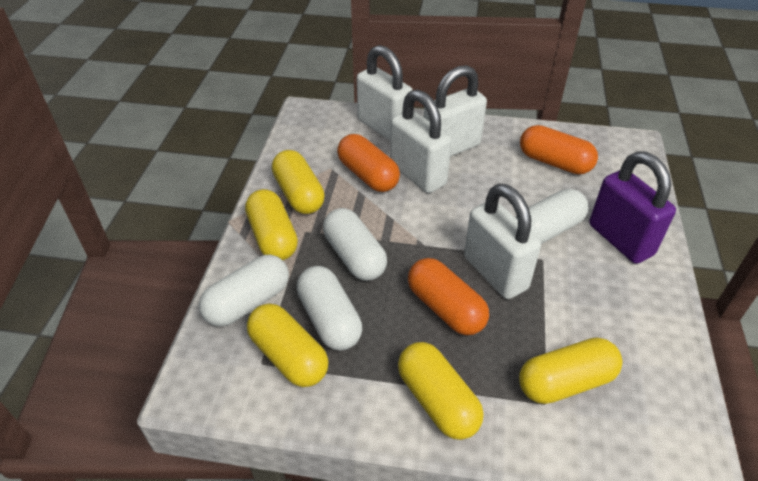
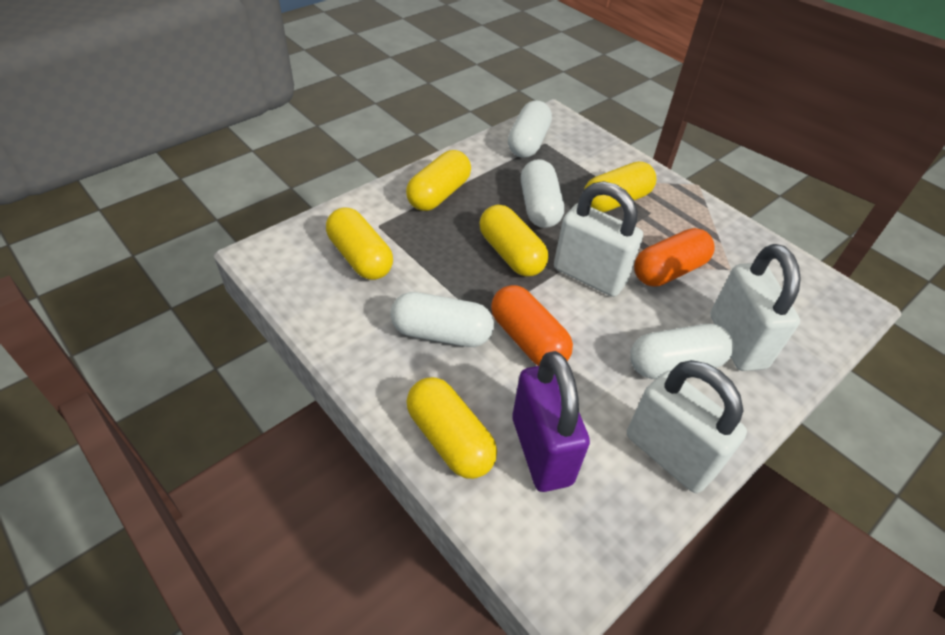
orange capsule: [337,134,400,192] [408,258,489,335] [520,125,598,174] = 3 -> [491,285,573,366] [634,228,715,287] = 2
white padlock: [357,45,413,141] [390,89,452,193] [424,65,487,157] [464,184,541,299] = 4 -> [554,181,643,297] [627,360,747,493] [711,244,801,371] = 3

